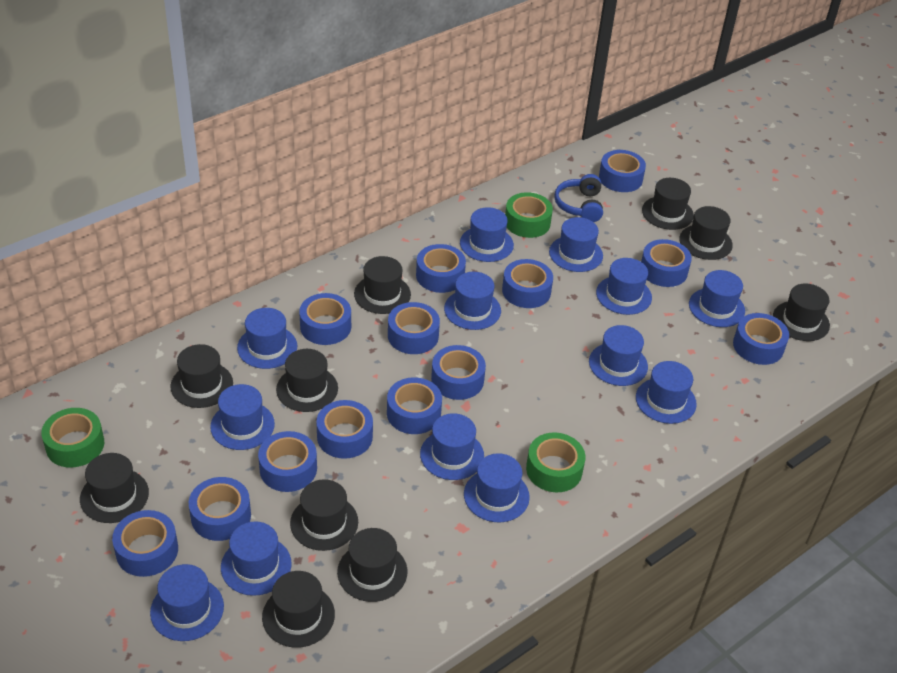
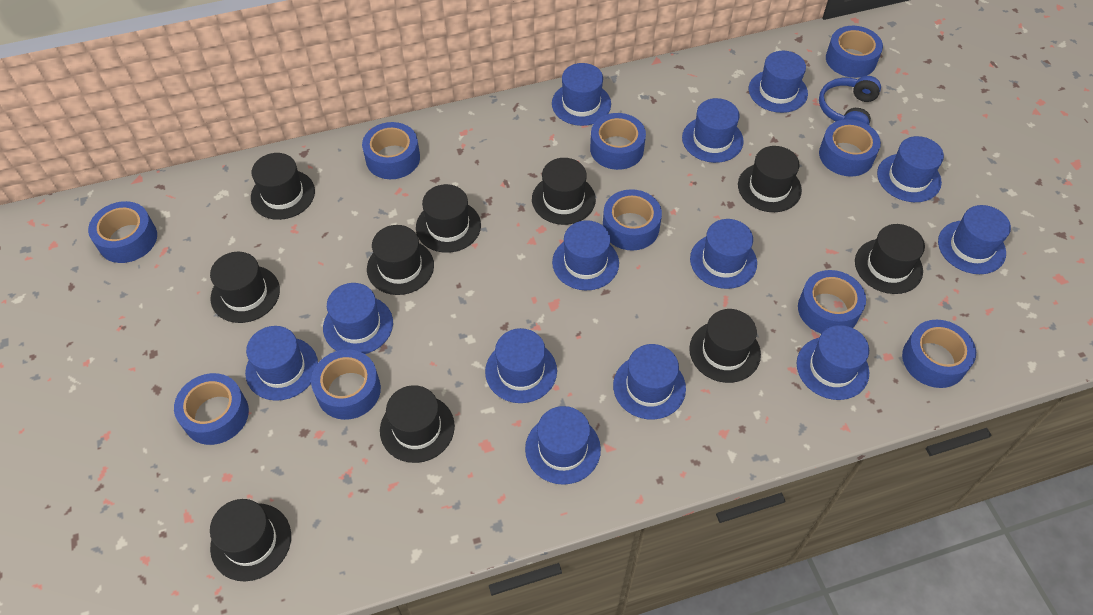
blue tape: [112,510,178,577] [189,477,251,541] [258,431,317,492] [299,293,351,345] [316,400,373,459] [387,377,442,434] [388,302,440,354] [416,244,466,293] [431,345,486,400] [502,259,553,308] [599,150,646,192] [641,239,692,287] [733,313,789,365] = 13 -> [88,201,157,263] [174,373,249,445] [311,349,381,420] [362,122,420,179] [590,113,646,170] [603,189,662,250] [798,270,866,334] [819,119,881,176] [826,26,883,78] [902,320,976,388] = 10
green tape: [41,408,104,467] [505,192,553,238] [526,432,586,492] = 3 -> none = 0

